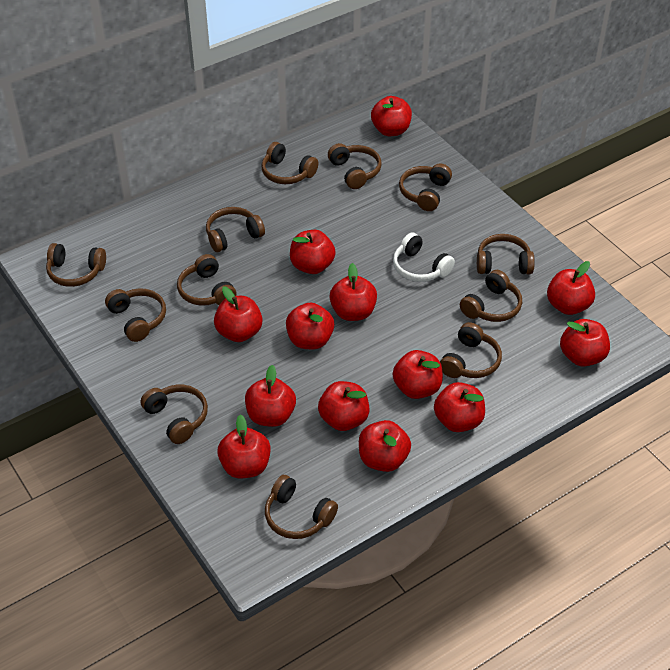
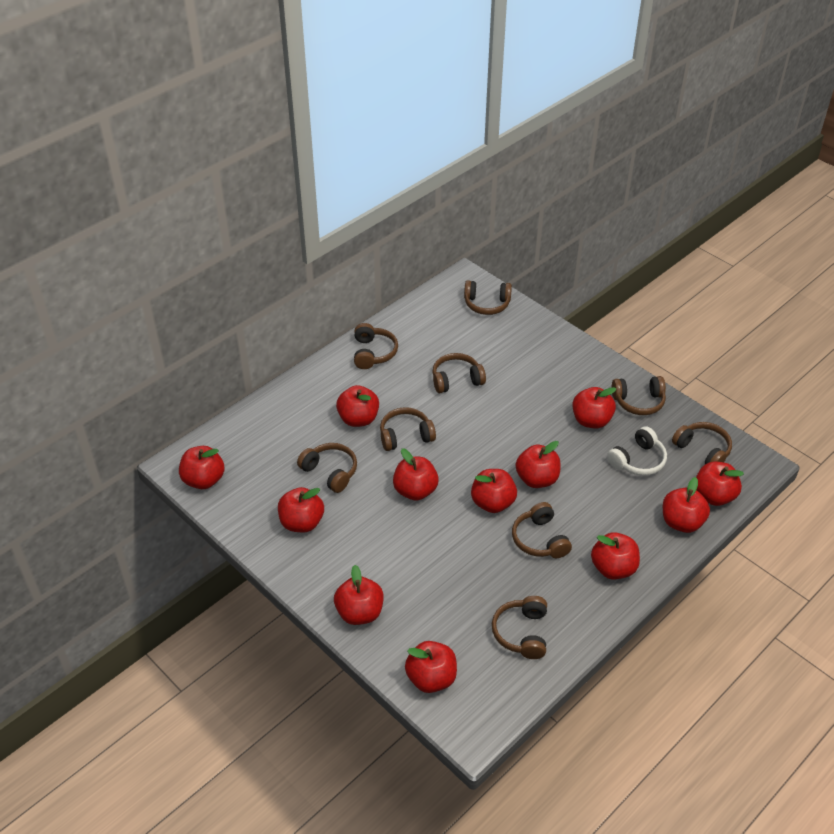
brown headphones: [46,243,106,287] [105,288,166,342] [140,385,208,444] [177,254,236,306] [206,207,265,252] [262,142,318,184] [265,475,338,539] [328,143,382,189] [399,164,452,211] [440,322,502,378] [460,270,522,322] [477,234,535,274] = 12 -> [297,443,357,493] [354,323,398,369] [380,407,436,451] [432,353,486,393] [464,280,512,315] [492,596,547,659] [512,502,572,558] [611,376,666,415] [672,422,732,464] = 9
red apple: [214,286,263,342] [217,415,271,478] [245,365,296,427] [286,303,334,349] [290,230,336,274] [318,381,369,431] [330,263,377,321] [359,420,411,472] [371,96,412,136] [393,350,443,399] [434,382,485,432] [547,261,595,315] [560,319,610,367] = 13 -> [179,446,224,489] [278,487,324,532] [334,565,384,625] [336,385,379,427] [393,448,439,501] [405,641,457,693] [471,469,517,513] [516,441,561,488] [572,387,616,429] [591,532,640,580] [663,477,710,533] [696,462,744,506] = 12

